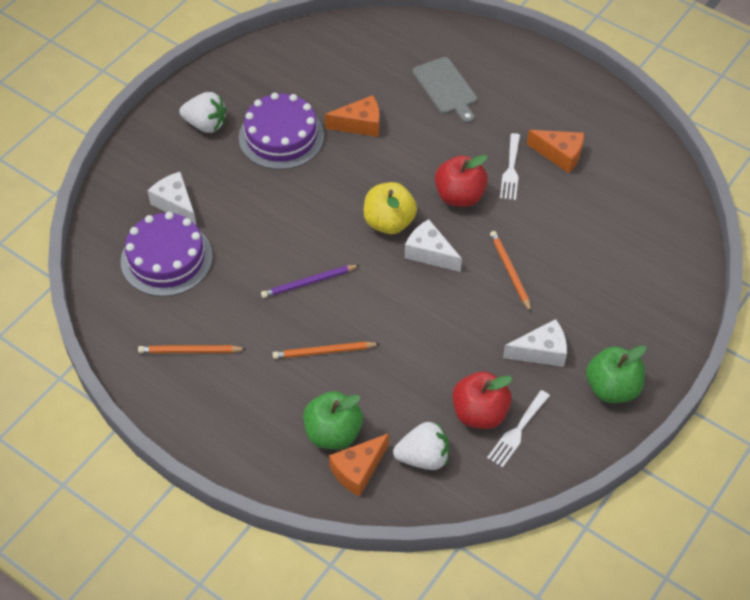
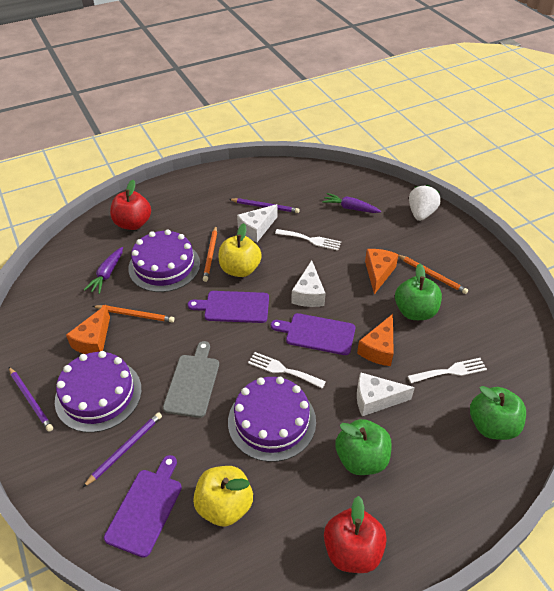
green apple: [303,391,363,449] [586,345,647,403] = 2 -> [335,419,392,475] [395,263,442,320] [470,386,526,440] = 3
purple cake: [121,212,213,296] [239,93,324,170] = 2 -> [55,351,142,433] [128,229,200,292] [228,377,316,462] = 3
purple carrot: none = 0 -> [84,247,123,294] [322,193,381,213] = 2
purple cutting board: none = 0 -> [104,455,182,558] [188,291,269,323] [271,313,355,355] = 3
purple pencil: [261,265,360,298] = 1 -> [9,367,53,432] [83,412,162,487] [229,198,300,213] = 3
white fork: [487,390,550,468] [500,133,520,200] = 2 -> [248,352,326,389] [275,229,341,251] [408,358,487,383] = 3
white strawberry: [179,92,226,133] [393,422,449,470] = 2 -> [409,185,441,221] = 1
yellow apple: [364,182,417,234] = 1 -> [193,466,253,527] [219,223,262,277] = 2

